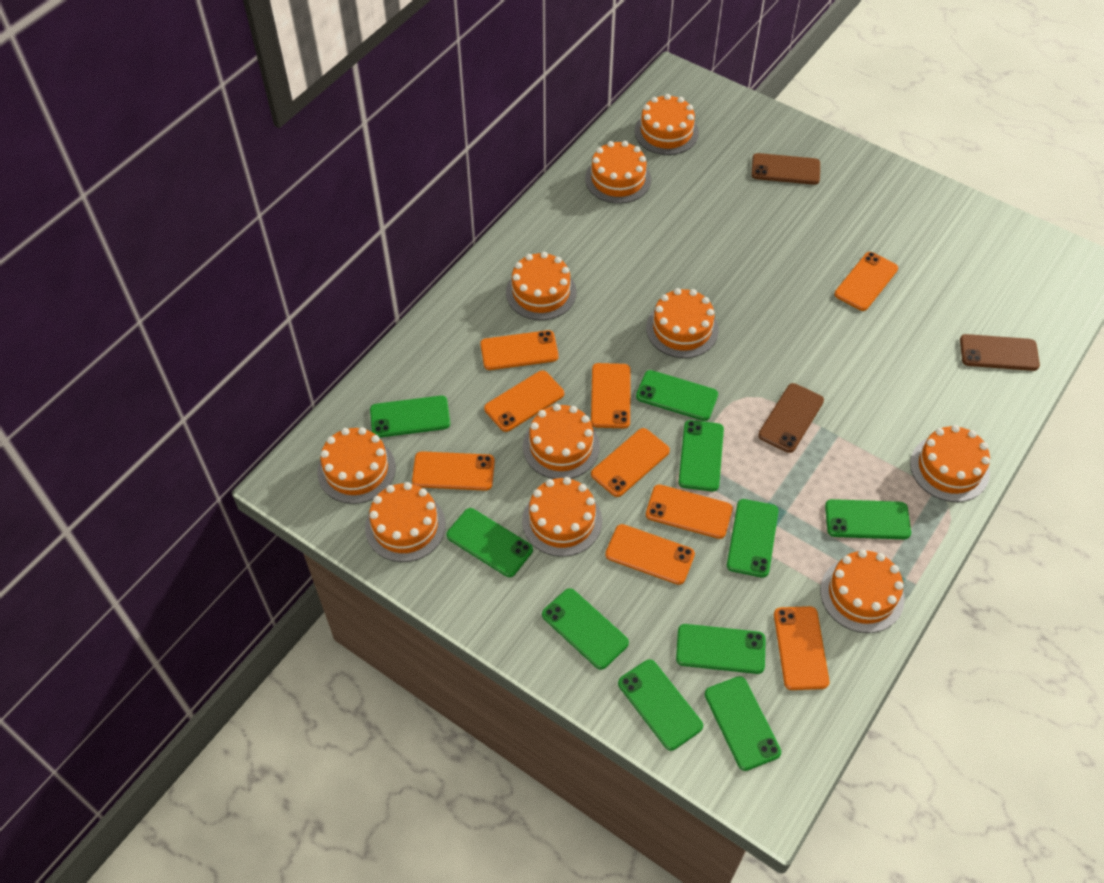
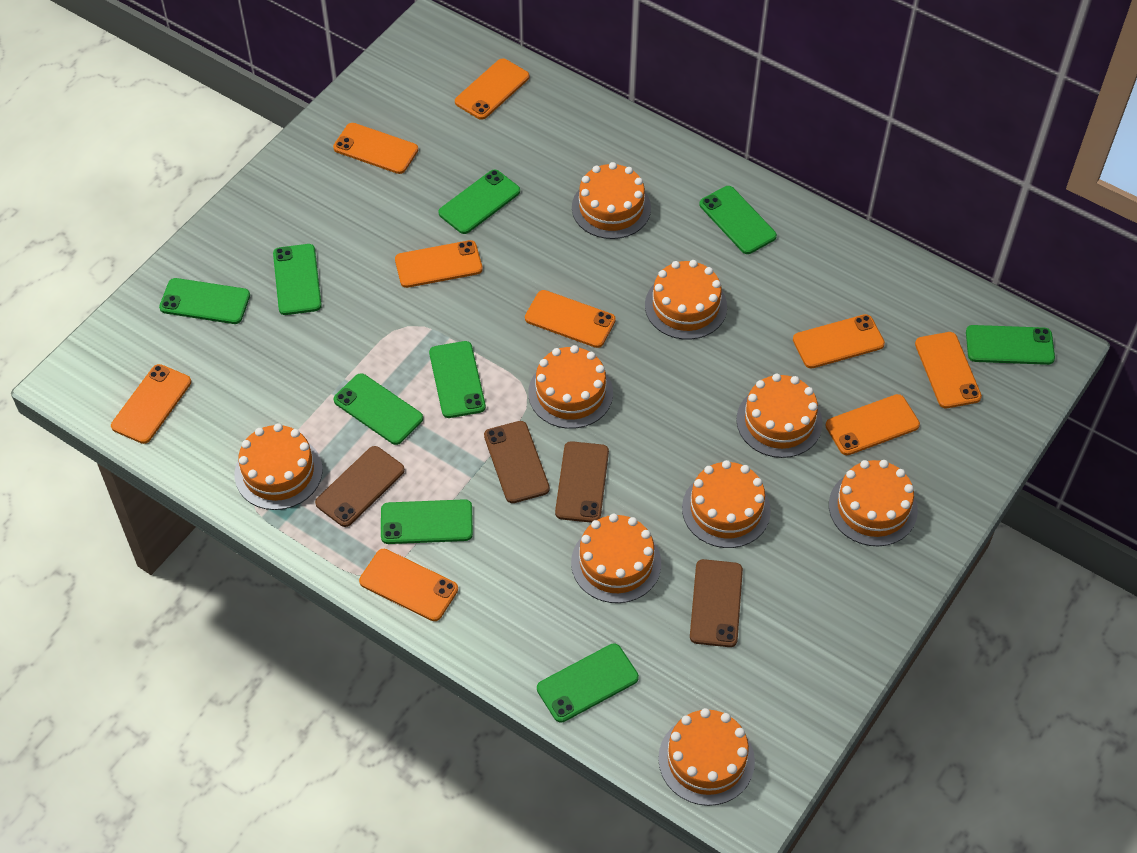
brown phone: [751,153,820,185] [758,383,824,453] [960,334,1040,371] = 3 -> [315,446,405,527] [484,421,550,503] [555,441,609,523] [690,559,743,647] = 4
green phone: [370,396,450,438] [446,508,533,577] [542,588,629,670] [618,660,703,751] [636,370,718,421] [676,624,766,674] [678,420,724,491] [705,676,781,771] [727,499,778,578] [825,499,911,539] = 10 -> [159,278,250,324] [273,244,322,315] [334,373,423,445] [381,499,473,544] [429,341,486,418] [438,170,520,234] [537,644,639,723] [699,186,777,254] [966,325,1055,365] = 9
orange cake: [317,427,396,504] [365,482,446,562] [506,252,577,320] [522,477,602,557] [523,404,600,479] [585,141,651,204] [634,94,699,155] [646,288,719,358] [820,549,904,633] [910,425,990,502] = 10 -> [235,423,322,510] [528,345,613,429] [571,513,661,603] [572,162,651,239] [645,260,727,340] [658,708,755,806] [682,460,771,548] [736,373,823,458] [829,460,918,546] = 9

